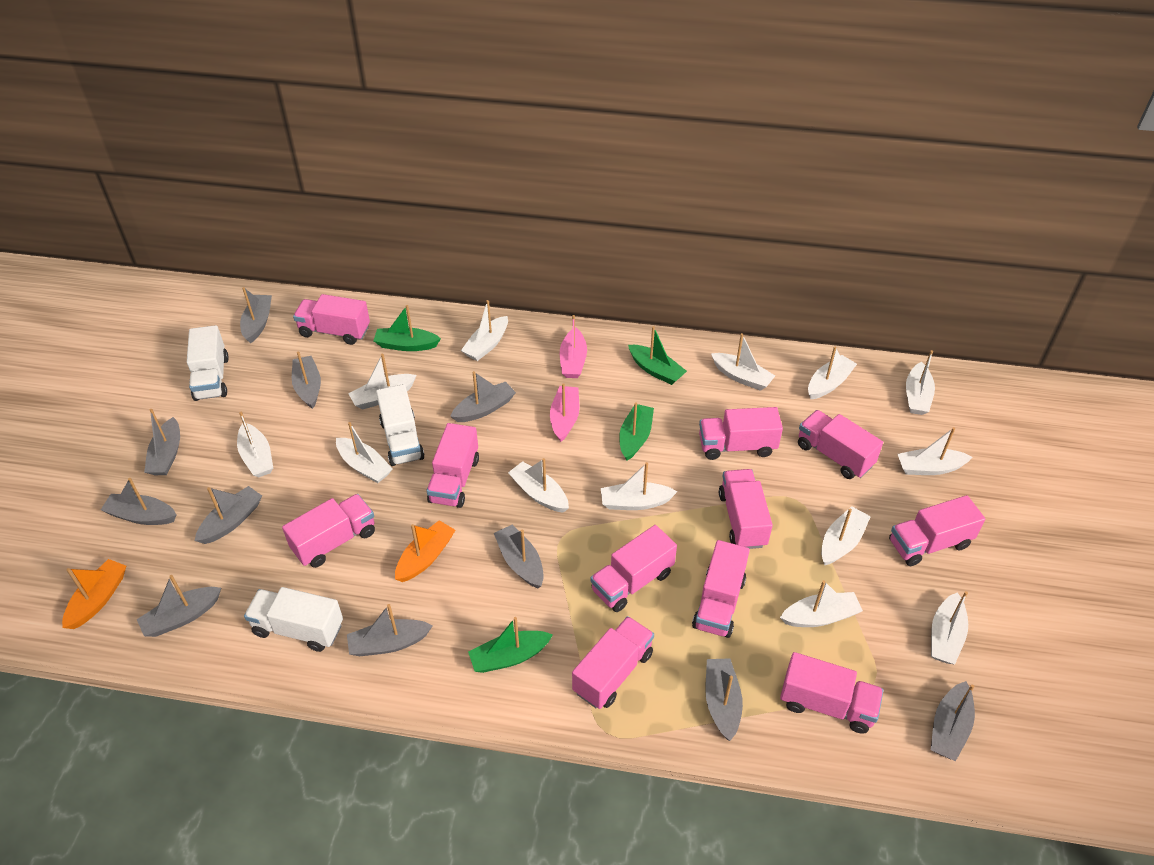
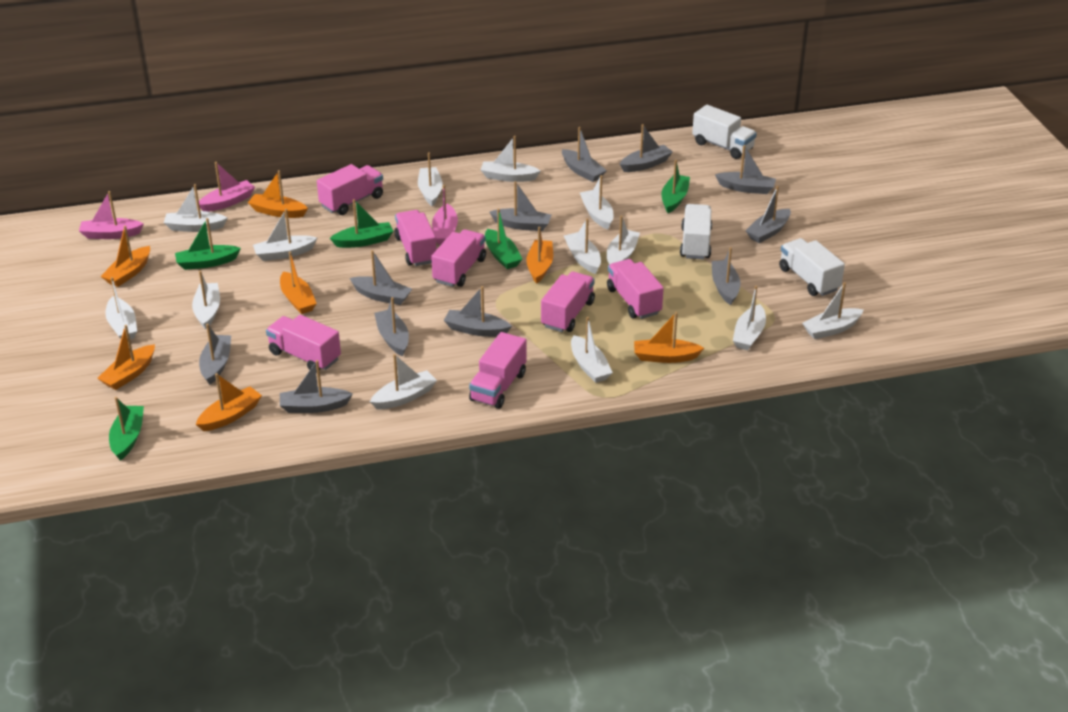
green boat: [374,305,441,351] [468,617,553,673] [619,402,654,461] [628,326,687,385] = 4 -> [109,397,144,461] [175,218,241,270] [330,199,394,248] [485,209,522,269] [661,160,690,213] = 5
orange boat: [62,559,126,629] [395,520,455,582] = 2 -> [97,325,155,390] [100,226,150,287] [196,373,262,431] [248,170,308,218] [280,252,317,314] [526,227,553,284] [634,312,704,363] = 7
pink boat: [550,383,579,442] [560,315,587,378] = 2 -> [79,191,144,239] [199,162,255,212] [432,185,458,245] = 3
pink truck: [282,494,375,568] [293,294,370,345] [426,423,479,508] [572,616,654,709] [590,525,677,612] [692,540,750,638] [699,407,783,460] [719,469,773,549] [780,652,884,734] [798,410,883,479] [889,495,985,566] = 11 -> [266,315,341,373] [317,164,383,215] [394,210,436,266] [431,229,486,287] [469,332,527,409] [541,272,595,332] [607,259,664,319] = 7

